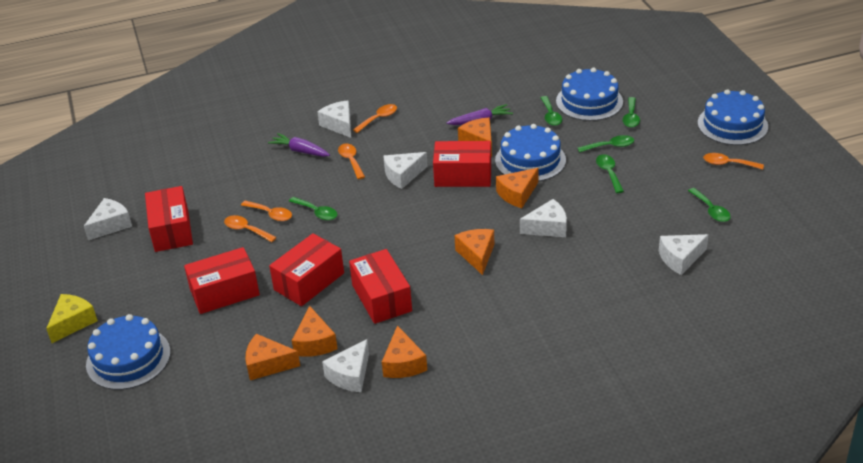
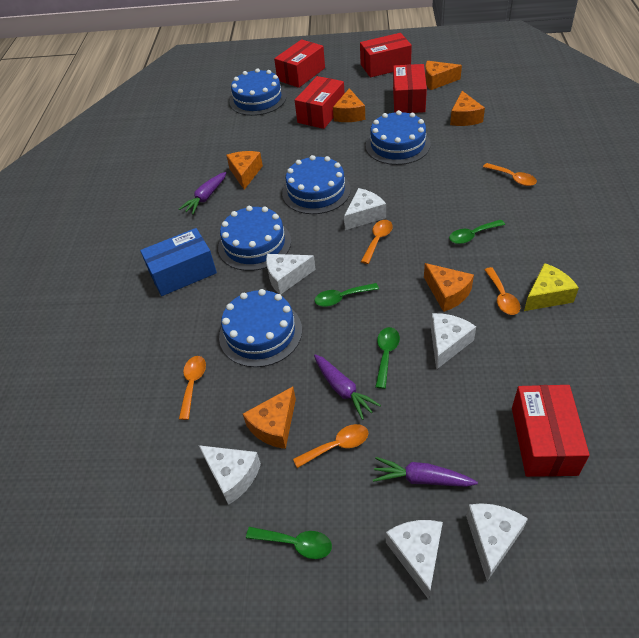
blue box: none = 0 -> [140,228,217,296] = 1
blue cake: [86,314,171,390] [495,124,566,182] [556,68,623,121] [697,89,768,145] = 4 -> [218,206,291,271] [219,289,302,367] [229,68,286,116] [282,155,351,214] [366,110,431,165] = 5
green spoon: [289,197,337,220] [541,96,562,126] [578,135,634,153] [596,154,624,193] [622,97,640,128] [688,188,731,222] = 6 -> [246,527,332,559] [315,283,379,307] [375,327,400,389] [449,220,505,244] = 4
purple carrot: [268,133,330,157] [447,104,513,125] = 2 -> [179,172,226,214] [314,354,381,420] [373,457,478,487] = 3

